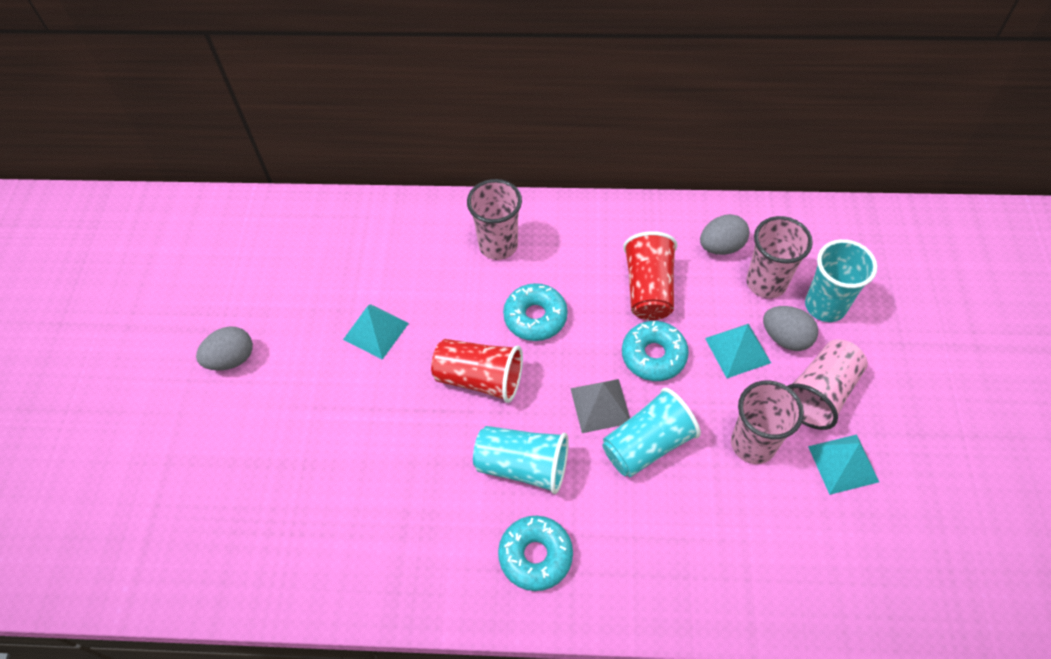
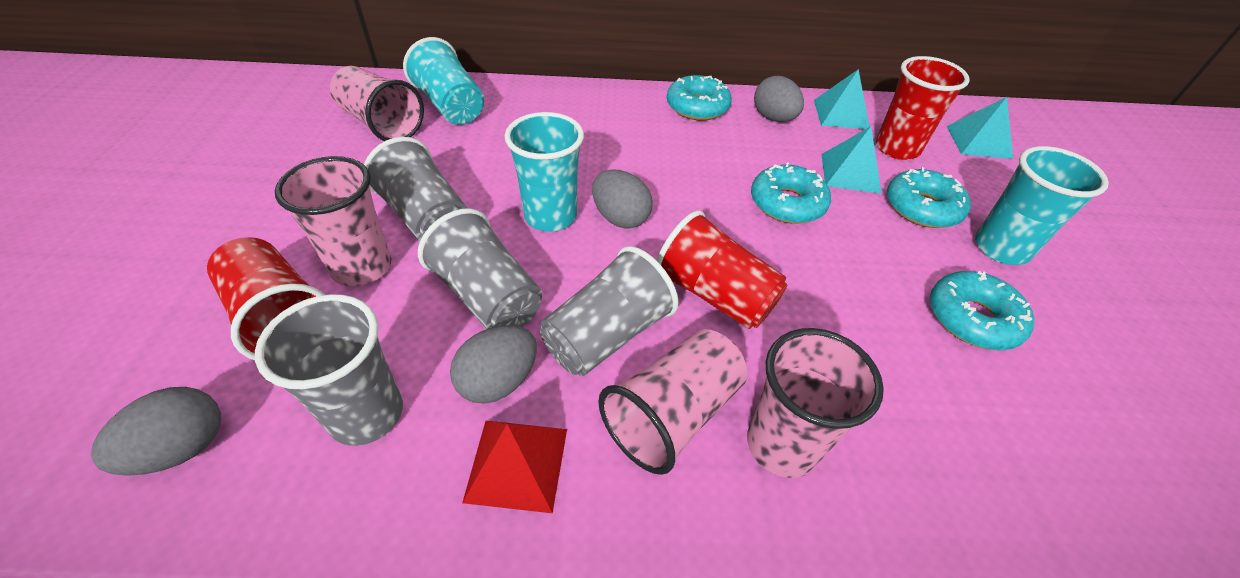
grey cup: none = 0 -> [255,294,403,446] [364,137,467,242] [418,208,542,329] [540,246,678,376] = 4
grey egg: [196,326,253,371] [700,214,750,255] [763,306,818,351] = 3 -> [91,387,221,476] [450,325,537,404] [592,170,653,229] [754,76,804,122] = 4
grey pyramid: [570,379,630,433] = 1 -> none = 0
red cup: [431,339,523,403] [623,231,677,320] = 2 -> [207,237,325,360] [656,210,787,329] [876,56,970,160] = 3
red pyramid: none = 0 -> [462,421,567,513] = 1
turquoise donut: [498,516,573,591] [503,283,568,341] [622,321,689,381] = 3 -> [667,75,732,120] [751,162,831,224] [887,167,971,228] [930,271,1034,350] = 4

